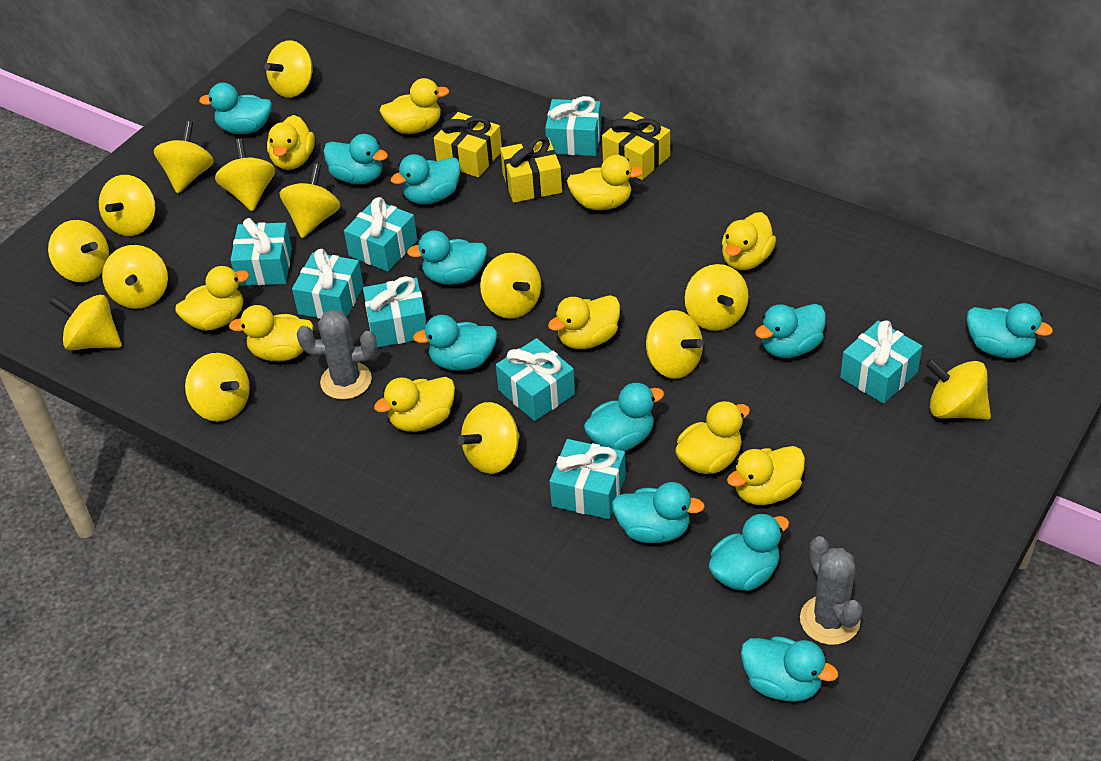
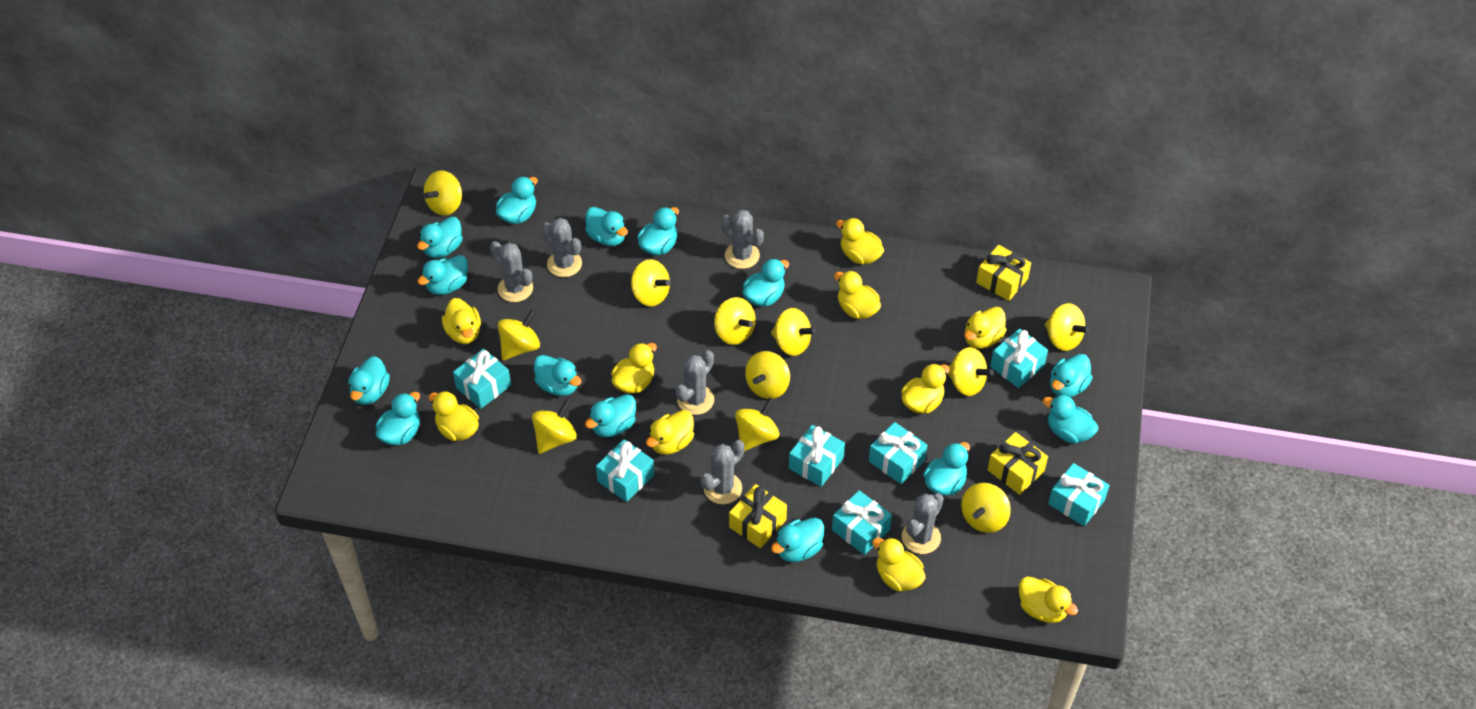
grey cactus: [297,309,377,400] [800,536,862,645] = 2 -> [490,241,533,302] [542,218,582,277] [676,350,714,415] [701,440,744,504] [721,209,764,269] [902,493,944,554] = 6
turquoise duck: [199,83,272,134] [323,134,388,184] [391,154,461,204] [407,231,487,285] [413,315,497,371] [584,383,664,451] [612,482,705,543] [709,513,789,591] [741,636,838,702] [755,304,826,358] [967,303,1053,358] = 11 -> [348,356,390,405] [376,392,420,446] [417,217,463,258] [417,255,468,295] [496,176,538,224] [534,355,581,396] [585,207,628,246] [585,394,636,437] [637,207,679,255] [743,258,789,307] [771,518,824,562] [923,442,970,496] [1043,395,1098,444] [1050,354,1093,397] = 14
turquoise gift: [231,218,292,286] [292,249,364,319] [344,197,418,272] [363,276,427,347] [496,338,575,421] [545,96,601,156] [550,439,626,519] [840,320,922,404] = 8 -> [453,349,511,409] [596,439,654,502] [789,425,845,487] [832,490,892,555] [869,422,927,484] [990,329,1048,388] [1048,463,1110,526] = 7
yellow spinning top: [48,220,109,282] [50,295,122,350] [99,175,155,236] [102,245,168,309] [153,121,214,194] [185,353,250,422] [215,139,275,211] [264,40,313,98] [279,163,340,238] [457,402,520,474] [480,253,541,319] [646,310,704,379] [685,264,749,331] [925,359,991,420] = 14 -> [424,170,462,216] [498,309,540,360] [532,399,577,454] [631,259,670,307] [714,297,756,345] [735,397,779,451] [745,351,790,399] [771,308,816,356] [948,347,994,396] [961,483,1011,533] [1045,303,1090,351] = 11

